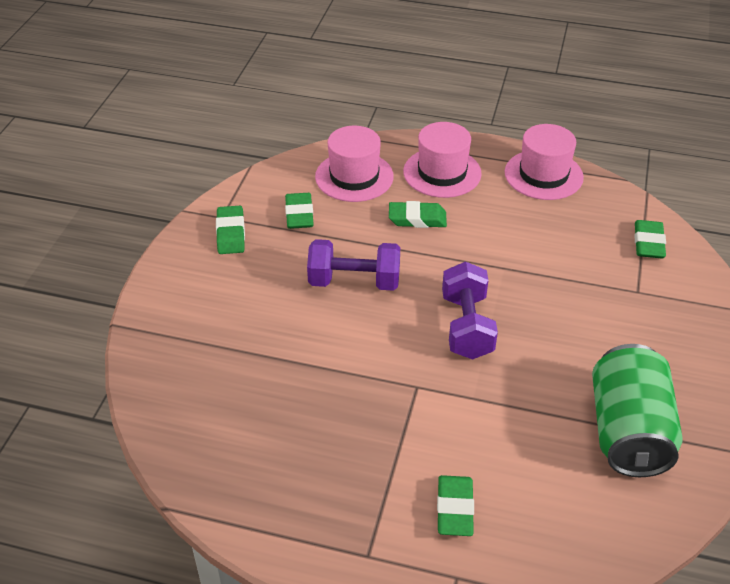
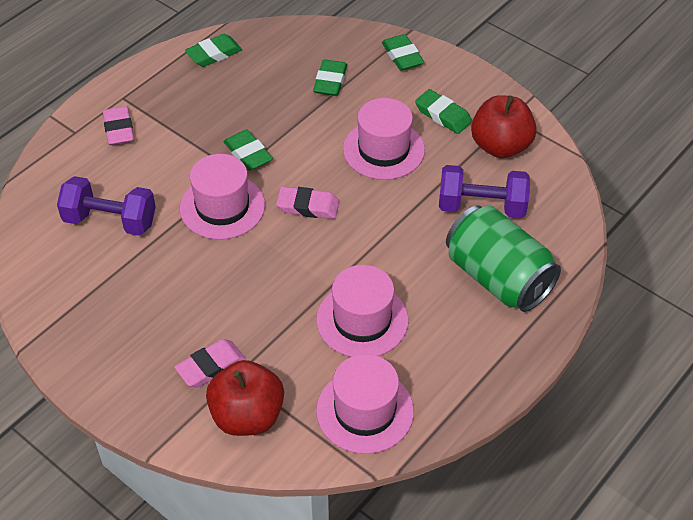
pink eraser: none = 0 -> [103,106,134,145] [174,339,246,388] [276,186,339,219] = 3
pink hat: [315,126,394,202] [403,122,482,198] [505,124,584,200] = 3 -> [180,154,265,240] [316,265,409,357] [316,354,414,454] [343,98,425,180] = 4
red apple: none = 0 -> [206,360,284,436] [471,95,537,158] = 2

